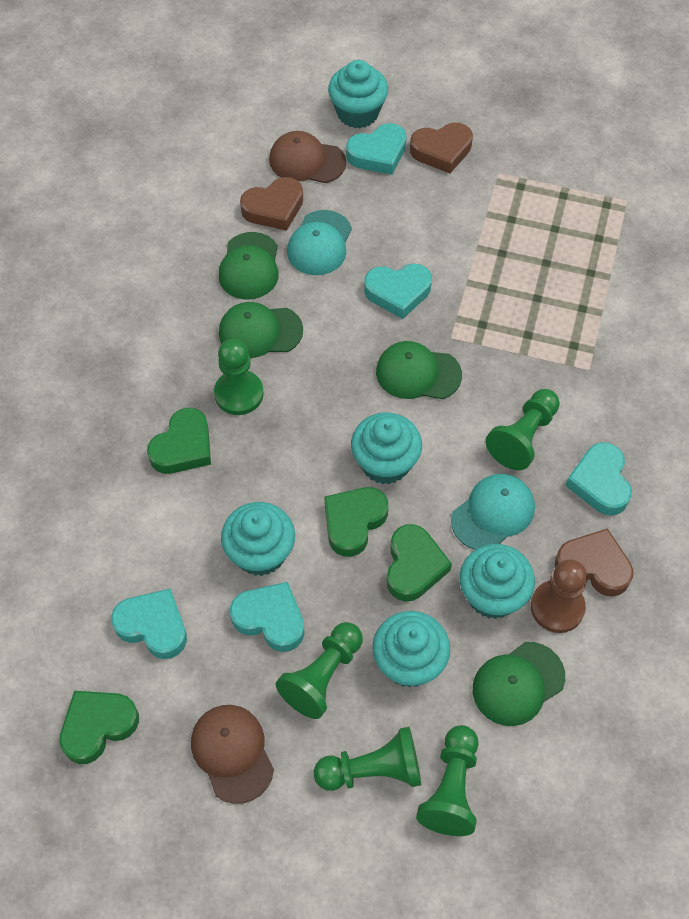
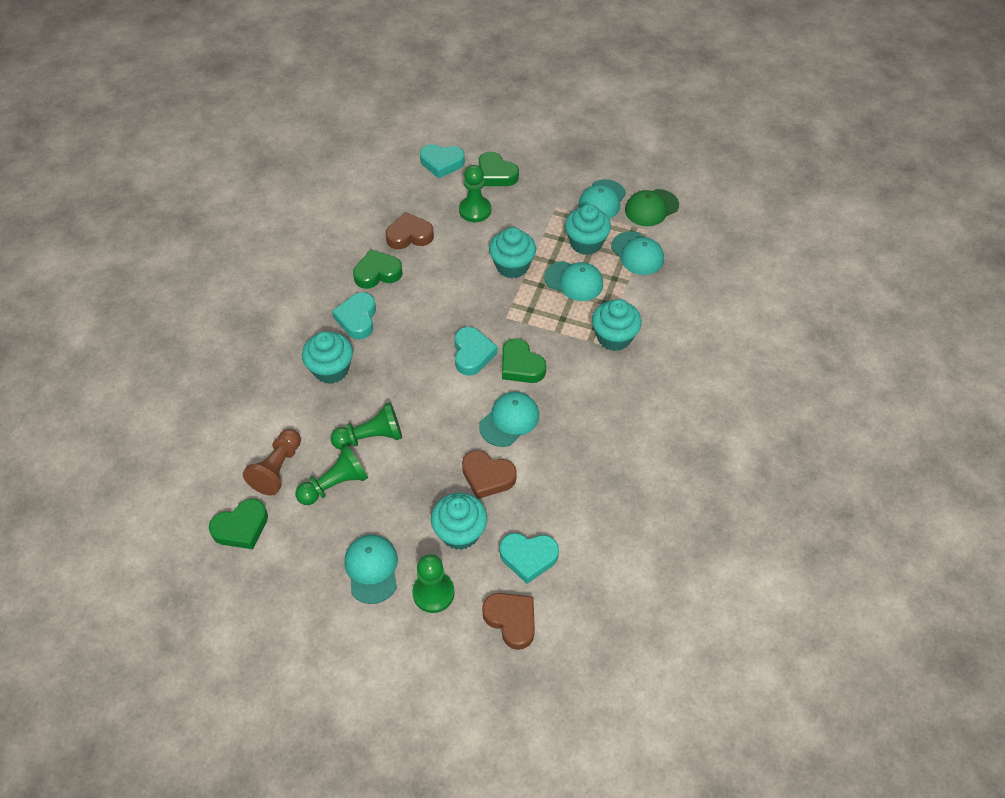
brown cap: [191,705,274,804] [269,131,346,183] = 2 -> none = 0
green cap: [219,232,279,300] [219,302,303,358] [376,341,462,399] [473,642,565,726] = 4 -> [625,189,679,226] = 1
green pawn: [214,339,264,415] [276,622,363,719] [314,727,421,791] [416,725,479,836] [486,389,560,470] = 5 -> [296,445,368,505] [330,402,402,450] [412,554,455,613] [459,165,491,222] = 4
turquoise cap: [287,210,352,275] [451,474,535,550] = 2 -> [345,535,398,604] [479,392,539,447] [544,261,603,301] [578,179,626,219] [611,231,664,275] = 5
turquoise heart: [111,589,187,659] [230,582,305,652] [346,123,407,175] [364,264,432,319] [565,442,632,516] = 5 -> [332,292,376,339] [420,144,465,179] [455,327,497,376] [500,533,559,584] = 4

